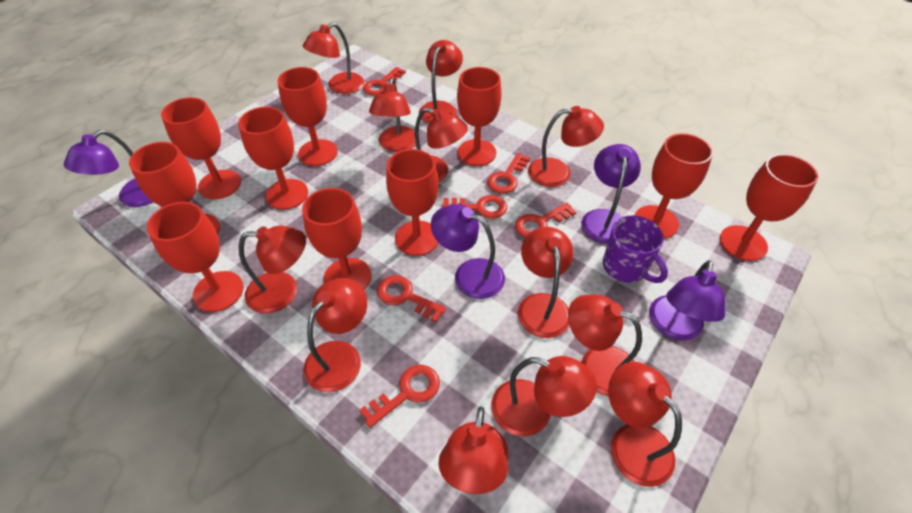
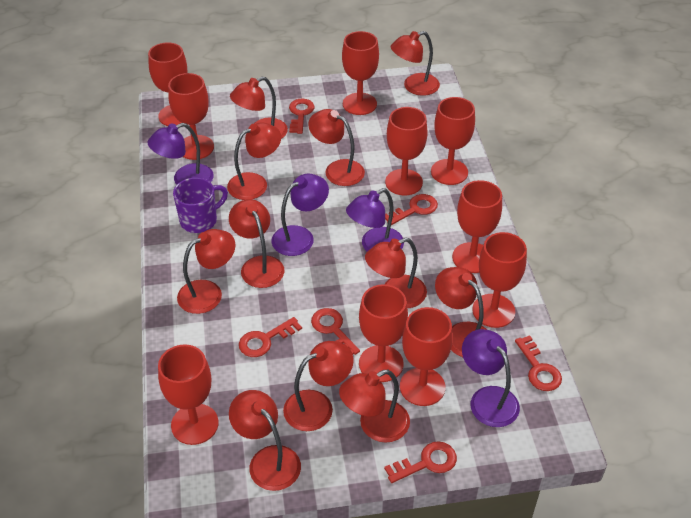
red lamp: [239,225,306,314] [303,23,364,94] [304,278,367,392] [369,78,416,152] [415,108,468,182] [419,40,463,124] [439,406,508,494] [491,356,597,436] [518,227,574,338] [528,106,604,187] [568,295,642,397] [608,362,682,487] = 12 -> [177,229,235,314] [227,122,281,200] [229,199,284,288] [229,390,301,491] [230,77,288,139] [283,341,353,431] [308,109,365,186] [339,370,410,443] [365,238,427,308] [391,31,440,96] [435,267,487,357] = 11

